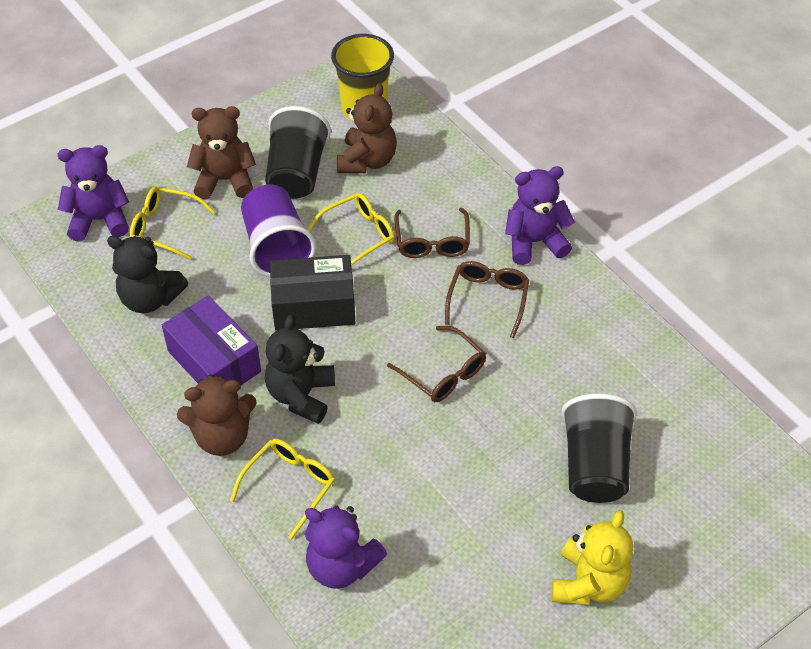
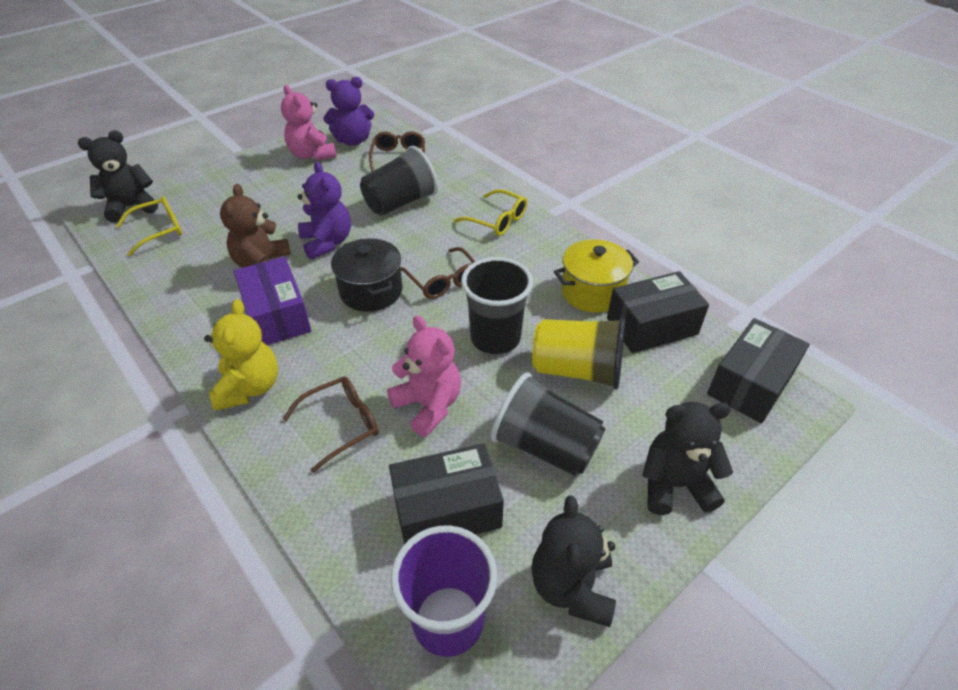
black box: [270,255,355,331] = 1 -> [389,443,504,544] [607,271,709,353] [707,318,810,423] = 3
black cup: [265,106,331,199] [561,393,637,503] = 2 -> [360,146,438,216] [461,257,533,354] [491,372,606,476] = 3
black pot: none = 0 -> [331,239,403,312] = 1
black teddy bear: [107,236,188,313] [265,315,335,424] = 2 -> [78,130,158,223] [531,495,616,627] [642,402,733,515] = 3
brown teddy bear: [177,374,257,456] [187,106,256,200] [337,83,397,173] = 3 -> [220,184,291,268] = 1
pink teddy bear: none = 0 -> [281,85,336,161] [387,315,461,437] = 2
purple teddy bear: [58,145,129,242] [305,505,387,589] [505,166,575,265] = 3 -> [297,161,351,260] [323,77,374,146] = 2
yellow glasses: [130,187,215,260] [230,439,335,539] [307,193,395,266] = 3 -> [116,196,182,256] [454,189,527,236] = 2
yellow pot: none = 0 -> [554,239,639,313] = 1

